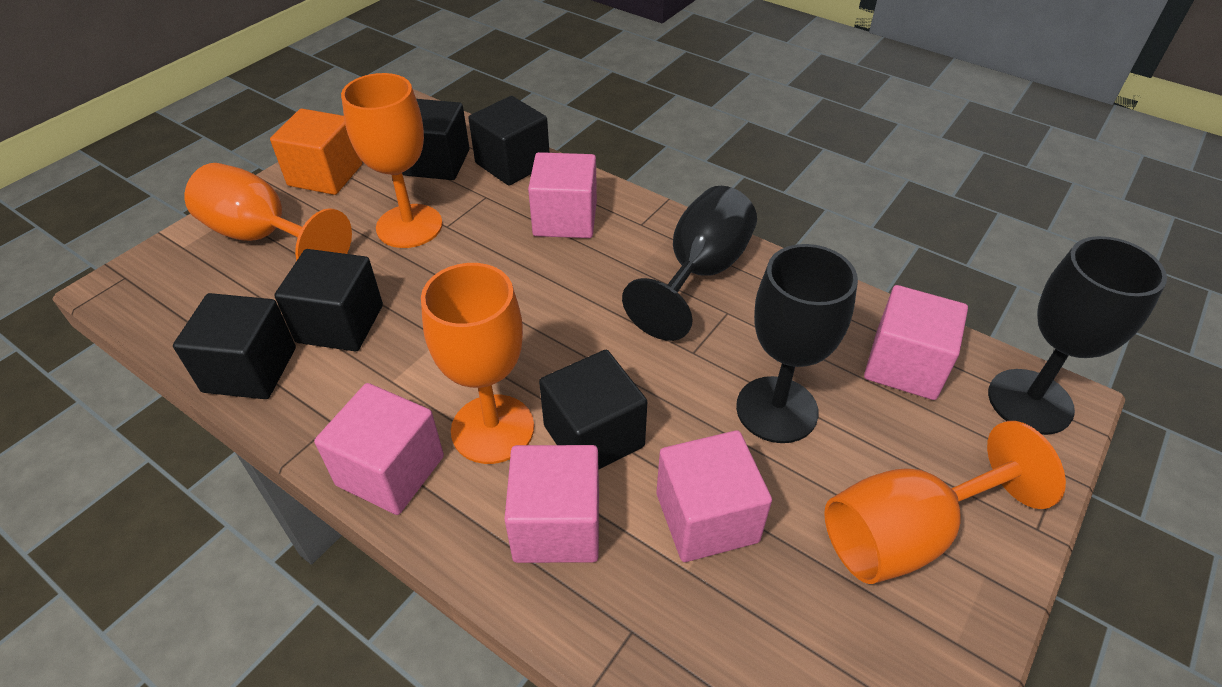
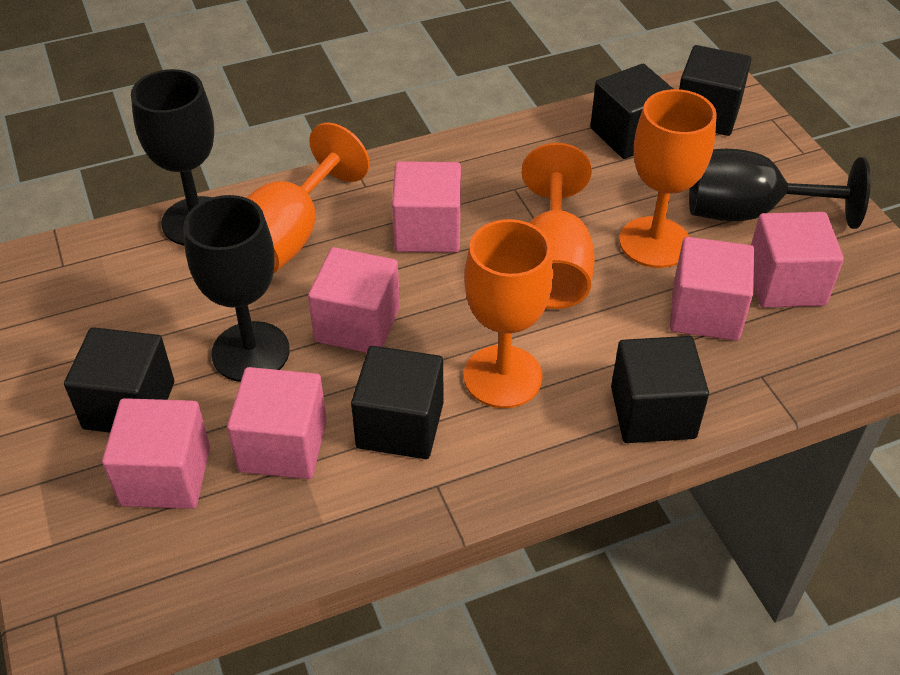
orange cube: [270,109,363,195] = 1 -> none = 0
pink cube: [314,383,444,515] [504,445,599,563] [528,152,597,238] [656,430,772,562] [864,285,968,400] = 5 -> [102,398,210,509] [227,367,327,479] [308,247,400,353] [392,161,461,253] [670,237,754,341] [751,212,844,308] = 6

